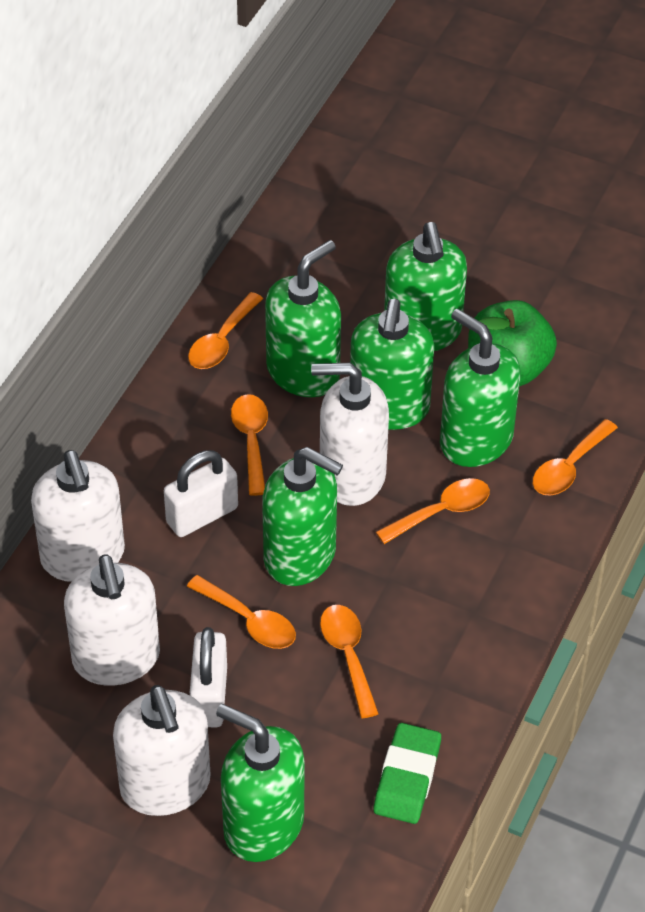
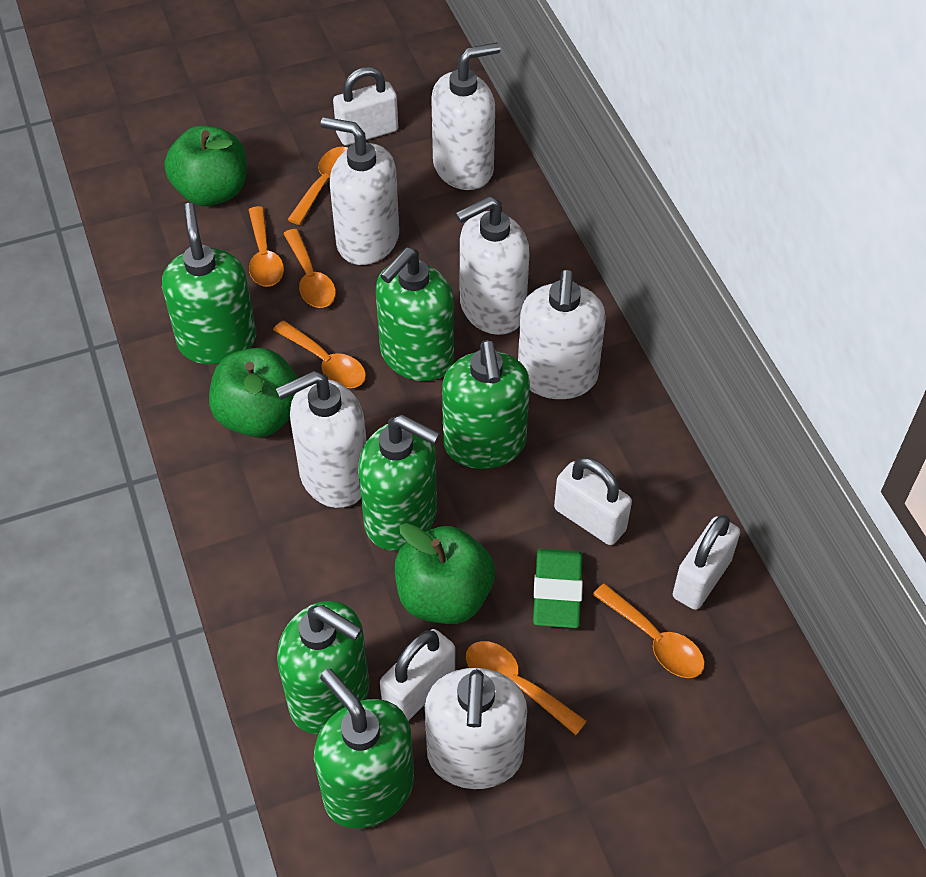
green apple: [468,300,557,386] = 1 -> [164,125,247,206] [209,348,298,437] [395,523,495,624] = 3
white padlock: [164,450,238,537] [190,627,227,728] = 2 -> [333,67,398,145] [380,629,455,721] [554,457,632,545] [673,515,740,610] = 4
white soap dispenser: [31,450,125,582] [64,554,160,686] [113,685,211,816] [311,363,389,506] = 4 -> [276,371,367,508] [321,117,399,265] [425,668,527,789] [432,42,501,190] [455,196,530,335] [518,270,606,399] = 6

